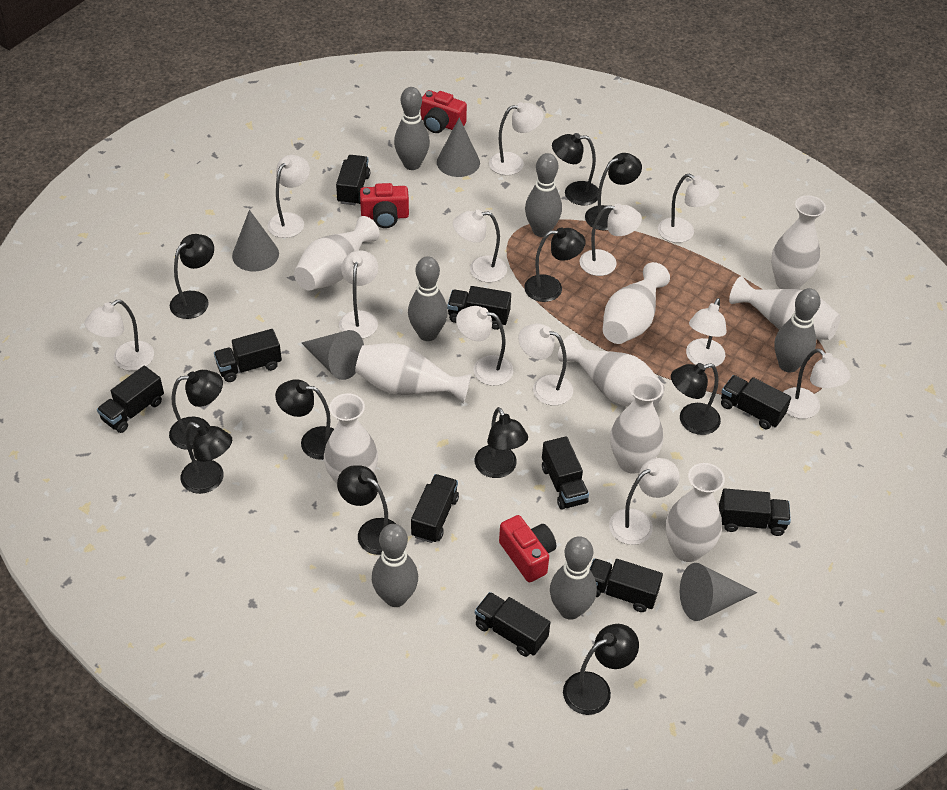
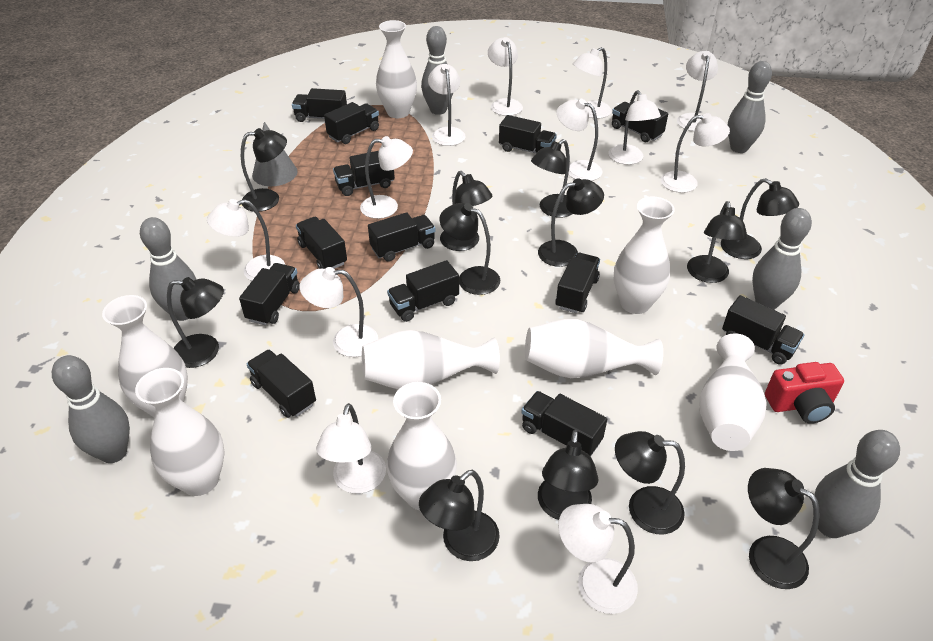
black lamp: [169,370,223,450] [170,234,214,319] [181,422,232,494] [275,379,334,460] [337,465,396,555] [475,407,528,478] [524,228,586,302] [552,133,598,205] [563,624,639,715] [585,153,642,231] [671,363,721,435] = 11 -> [167,277,224,368] [241,128,287,212] [419,470,500,561] [440,171,492,251] [440,203,500,295] [531,139,572,218] [538,178,604,267] [538,430,599,520] [615,431,685,534] [687,201,747,283] [721,178,799,259] [748,468,819,589] = 12
black truck: [97,366,164,433] [214,329,282,382] [336,155,370,205] [411,474,459,543] [447,286,511,330] [475,592,551,657] [542,436,589,510] [590,558,663,612] [719,488,791,536] [721,375,791,429] = 10 -> [239,263,300,325] [246,349,316,418] [292,88,347,122] [296,217,347,269] [324,102,379,144] [333,151,395,196] [368,212,435,262] [387,260,459,322] [499,115,557,153] [521,391,607,457] [555,253,600,313] [612,102,668,142] [722,295,805,365] = 13
grey cone: [232,210,279,271] [301,330,364,380] [437,118,480,177] [680,563,757,621] = 4 -> [252,122,298,186] = 1
red camera: [360,183,409,228] [421,90,467,133] [499,515,556,582] = 3 -> [765,362,844,424] = 1
white vase: [294,216,380,291] [324,393,378,483] [355,343,472,404] [558,334,665,407] [603,262,670,344] [610,374,664,474] [666,463,725,562] [729,276,841,340] [771,195,826,289] = 9 -> [102,295,188,418] [135,368,225,496] [362,330,500,389] [376,20,417,118] [386,382,457,510] [525,319,663,378] [614,197,675,314] [699,333,767,451] = 8

